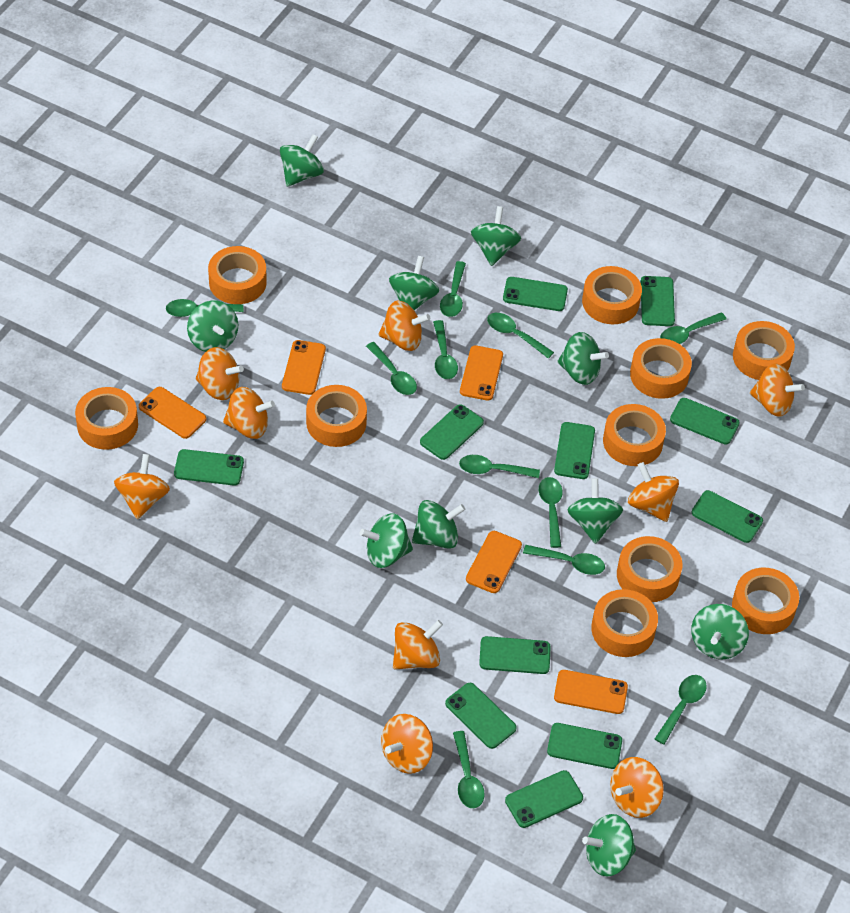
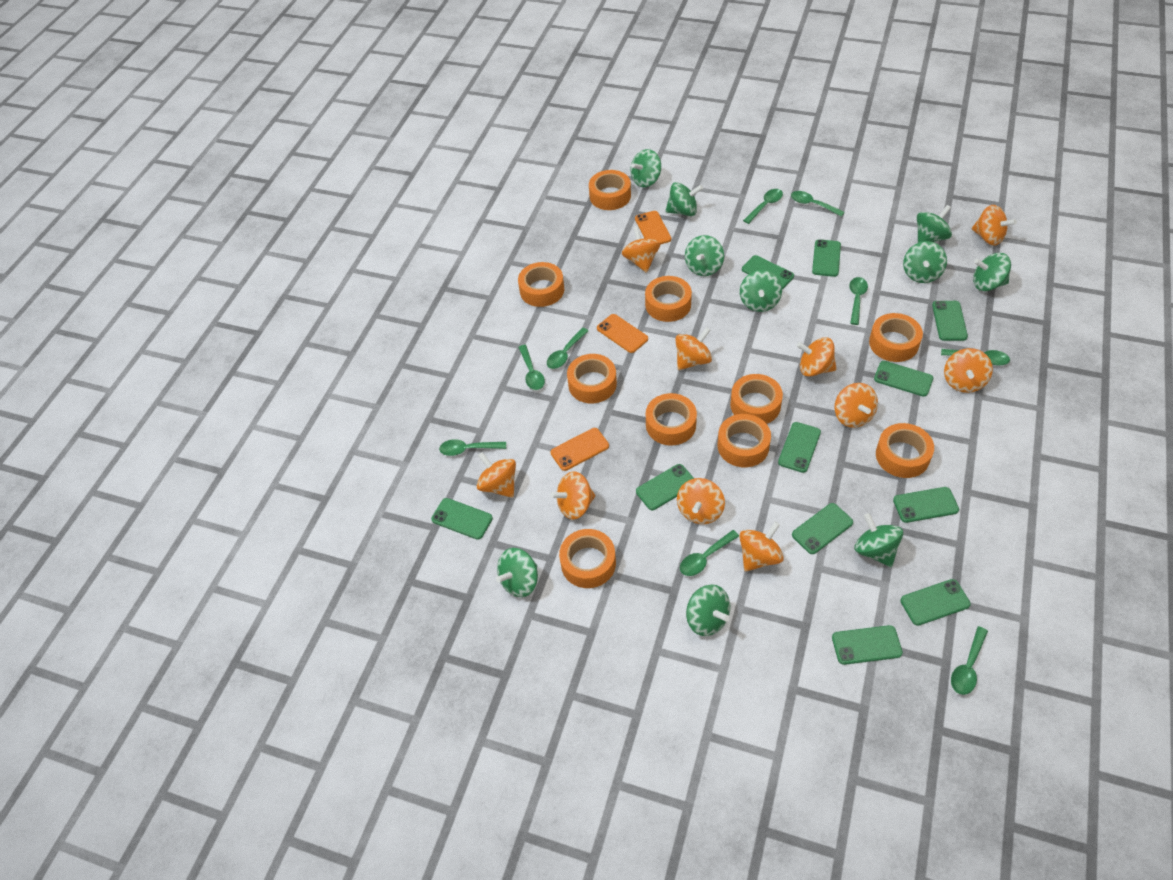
green spoon: [166,299,243,317] [366,342,417,395] [433,320,458,379] [440,261,466,317] [453,731,485,808] [459,455,540,478] [487,313,554,359] [523,545,605,575] [539,477,563,548] [655,675,707,745] [660,312,727,344] = 11 -> [439,439,506,456] [518,345,545,390] [547,328,588,369] [680,530,739,576] [743,189,783,224] [791,191,845,217] [849,277,868,325] [941,349,1010,366] [951,626,988,695] = 9
orange phone: [139,387,206,439] [282,340,326,395] [460,345,503,401] [466,531,522,593] [554,670,628,714] = 5 -> [550,428,609,471] [597,314,648,353] [635,211,671,244] = 3
orange spinning top: [114,454,170,519] [196,347,244,400] [223,387,275,439] [379,300,430,351] [381,714,433,774] [393,620,443,670] [610,757,664,818] [628,462,679,522] [750,364,805,417] = 9 -> [477,452,516,498] [550,471,595,520] [622,226,660,273] [676,327,712,370] [677,478,725,524] [739,521,784,572] [797,337,836,377] [834,383,878,428] [944,348,993,393] [972,205,1017,246] = 10

